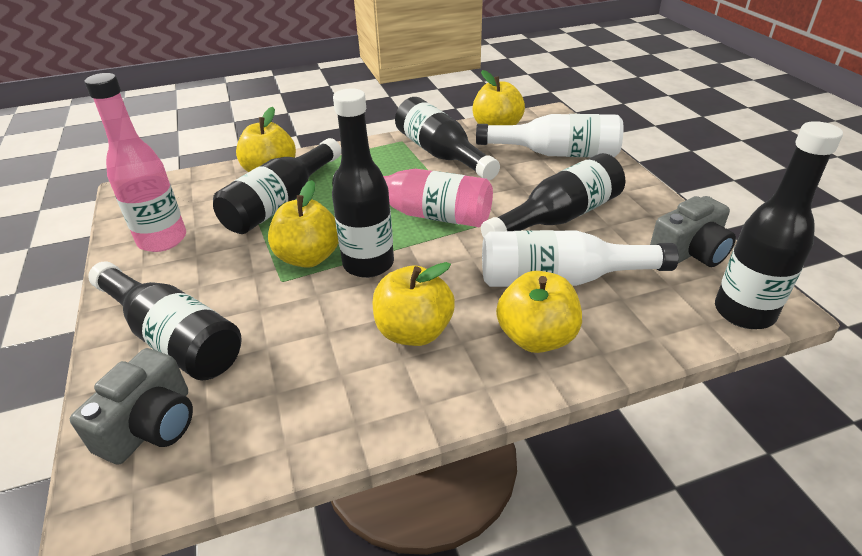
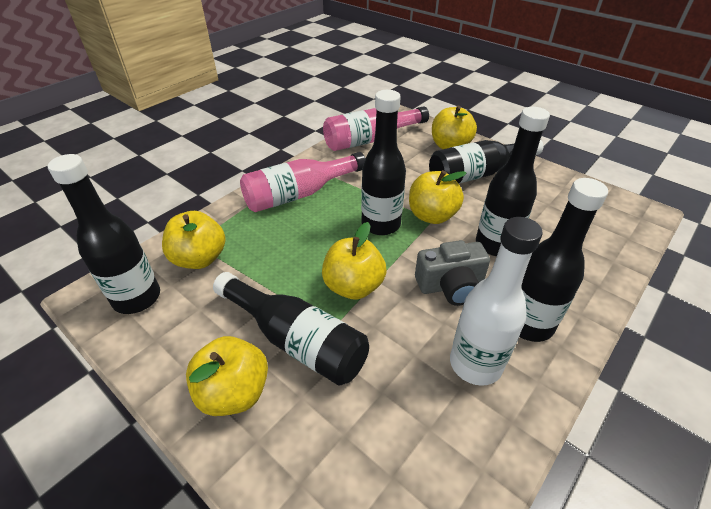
grey camera: [70,348,193,465] [650,196,736,267] = 2 -> [415,240,490,306] = 1
white bottle: [476,114,623,157] [482,230,679,287] = 2 -> [450,217,543,386] = 1

